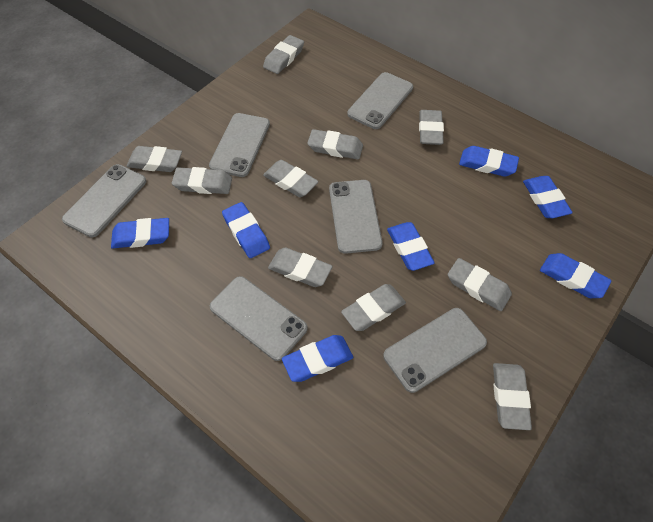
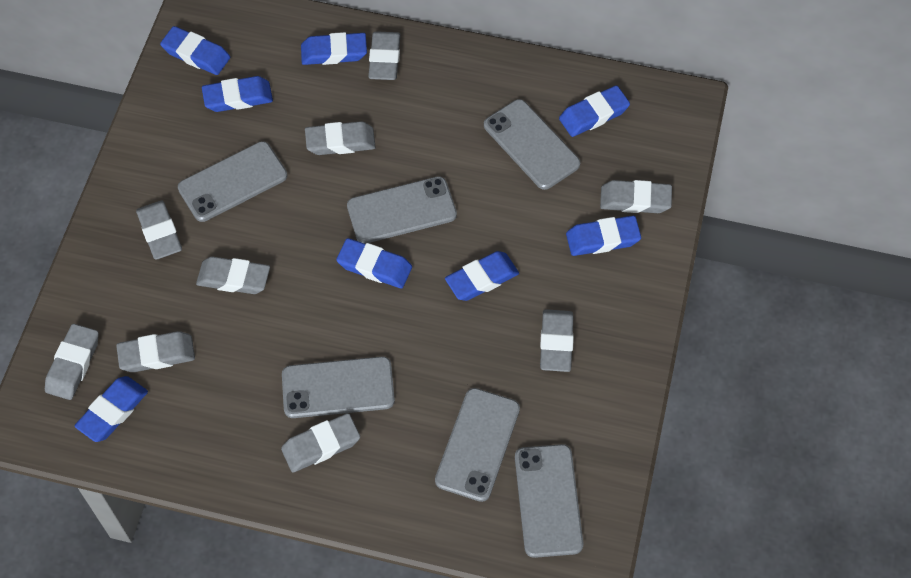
blue eraser: [111,218,169,248] [222,202,270,258] [282,335,353,382] [387,222,434,271] [459,146,519,177] [523,176,573,218] [540,253,612,298] = 7 -> [75,376,148,442] [160,26,230,75] [202,76,273,112] [301,32,367,65] [336,238,412,288] [445,251,519,301] [559,85,630,137] [566,216,641,256] = 8
grey eraser: [127,146,182,172] [172,167,232,194] [263,35,304,74] [263,160,318,197] [268,248,333,287] [307,129,363,159] [341,284,406,331] [419,110,444,145] [448,258,512,311] [493,363,532,430] = 10 -> [45,324,99,400] [116,331,195,372] [136,201,182,260] [196,256,270,294] [281,413,360,472] [305,121,376,155] [368,31,401,80] [540,309,574,372] [600,180,672,213] = 9

